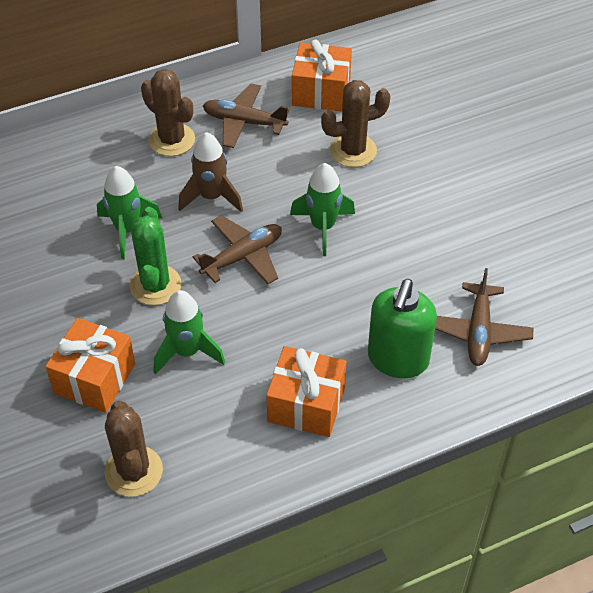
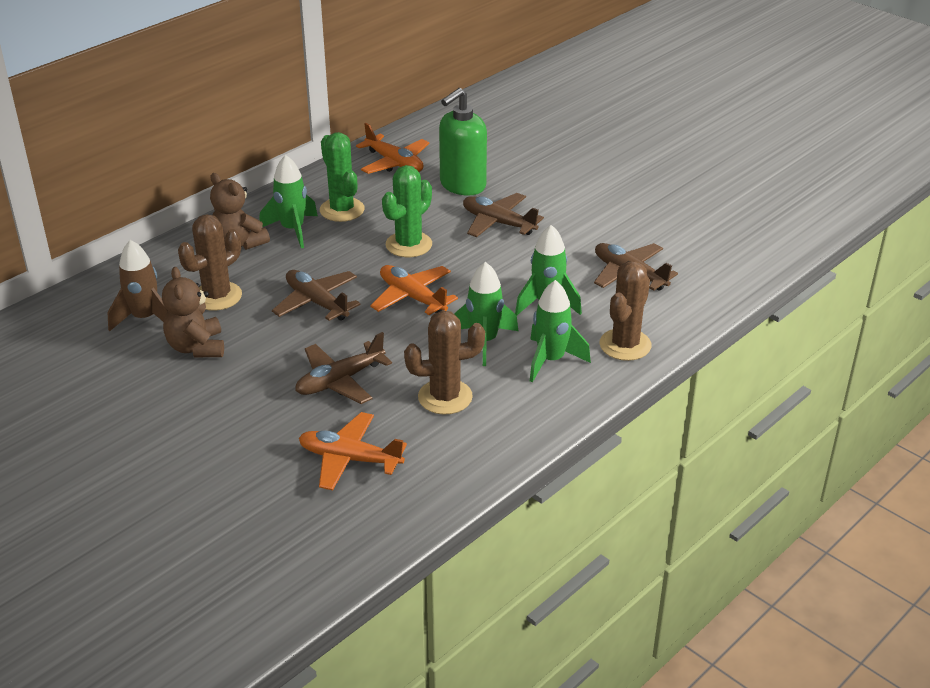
brown plane: [193,215,282,284] [203,83,290,148] [435,268,533,366] = 3 -> [272,270,360,321] [295,332,392,404] [463,193,544,237] [594,243,678,291] = 4
brown teddy bear: none = 0 -> [162,267,224,357] [210,173,270,250] = 2
green cactus: [130,207,181,306] = 1 -> [320,132,365,222] [382,165,432,257] = 2
green rocket: [97,166,162,259] [154,290,225,374] [290,163,355,256] = 3 -> [259,155,318,248] [454,262,518,366] [515,225,582,315] [530,280,591,382] = 4
orange gift: [45,318,135,413] [266,346,347,437] [292,39,352,111] = 3 -> none = 0
orange plane: none = 0 -> [299,412,407,491] [356,123,429,174] [370,265,458,315] = 3

